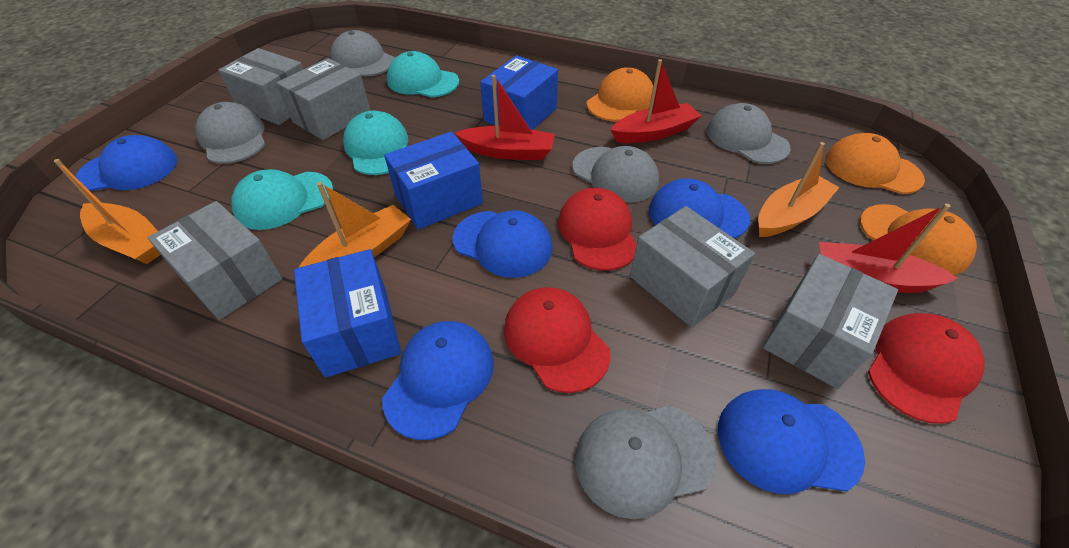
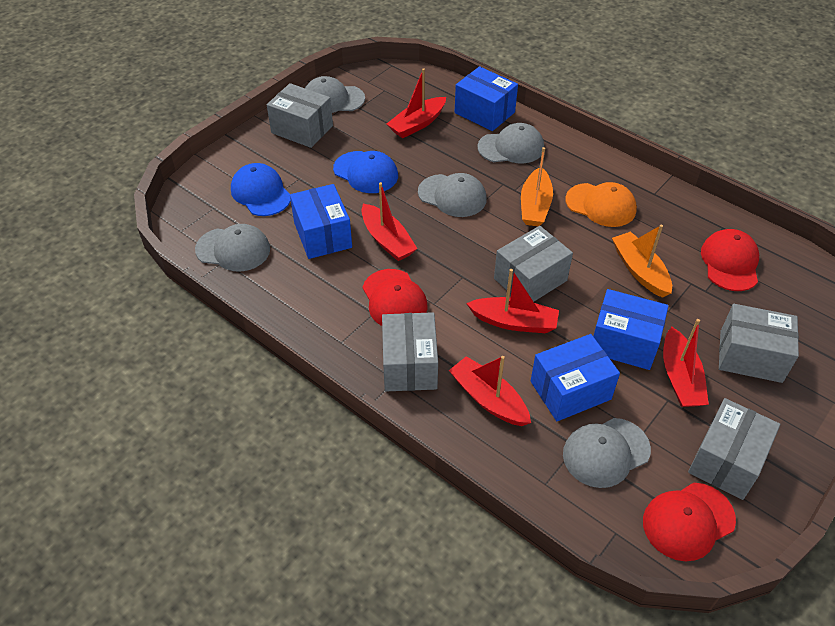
blue box: [294,249,401,378] [384,132,483,229] [480,55,558,130] = 3 -> [290,184,352,259] [455,66,518,131] [531,334,620,421] [593,289,668,370] = 4
blue cap: [76,135,178,191] [382,321,494,440] [453,210,553,278] [649,178,750,239] [718,389,865,494] = 5 -> [231,163,291,216] [333,151,398,193] = 2
orange boat: [54,159,161,264] [299,182,411,267] [758,142,840,237] = 3 -> [521,147,553,226] [612,225,672,298] = 2
orange cap: [587,67,653,121] [825,133,925,194] [860,204,977,275] = 3 -> [565,182,637,227] = 1
red boat: [455,75,555,160] [610,59,701,143] [819,204,958,293] = 3 -> [361,182,418,261] [387,68,446,138] [449,356,531,426] [466,269,559,333] [663,319,709,407] = 5
turquoise cap: [232,169,333,230] [343,111,408,175] [387,51,459,98] = 3 -> none = 0

